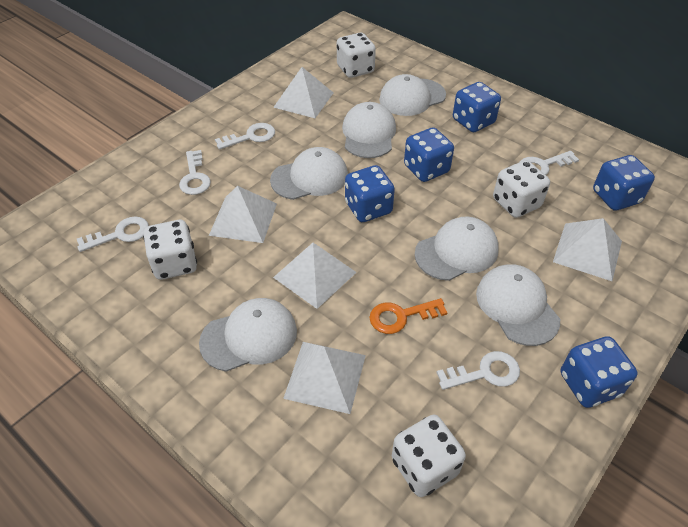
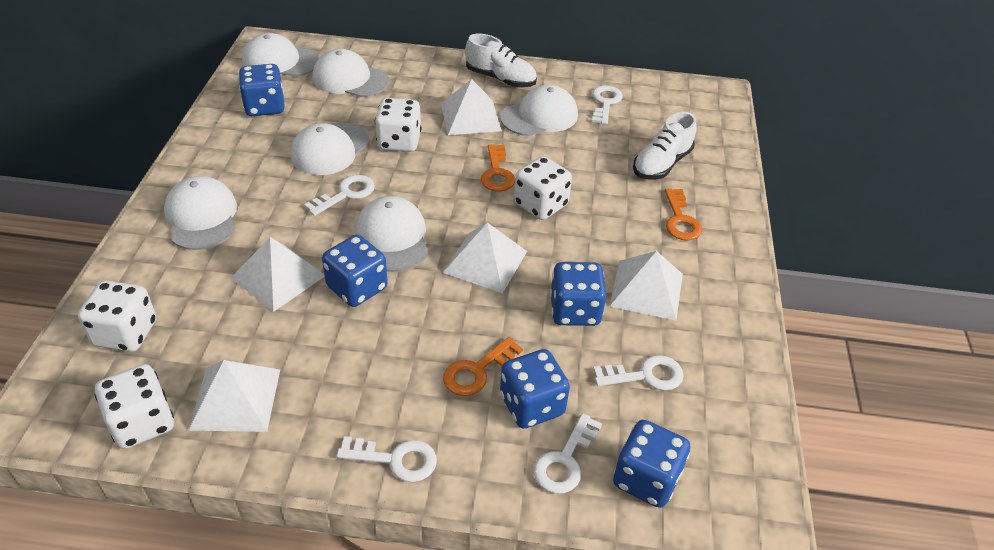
orange key: [369,298,448,334] = 1 -> [443,337,523,396] [481,144,515,192] [665,188,702,241] = 3
white shoe: none = 0 -> [465,34,537,87] [633,112,697,180] = 2

